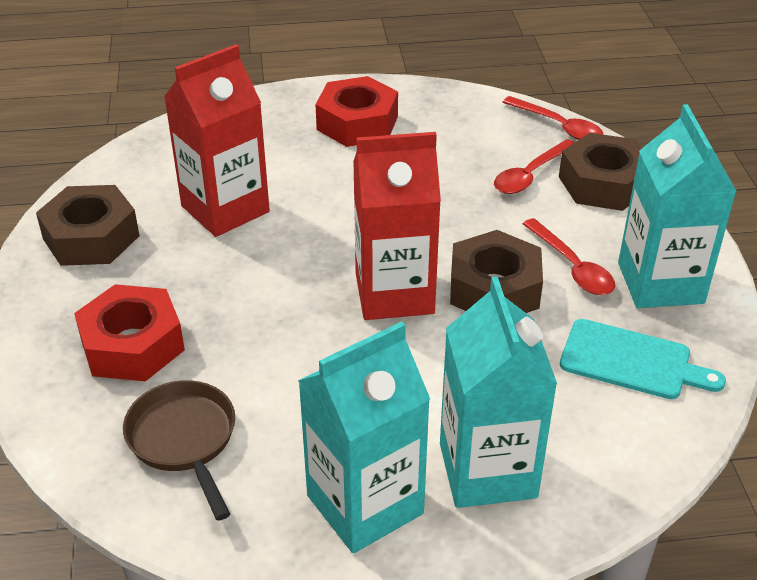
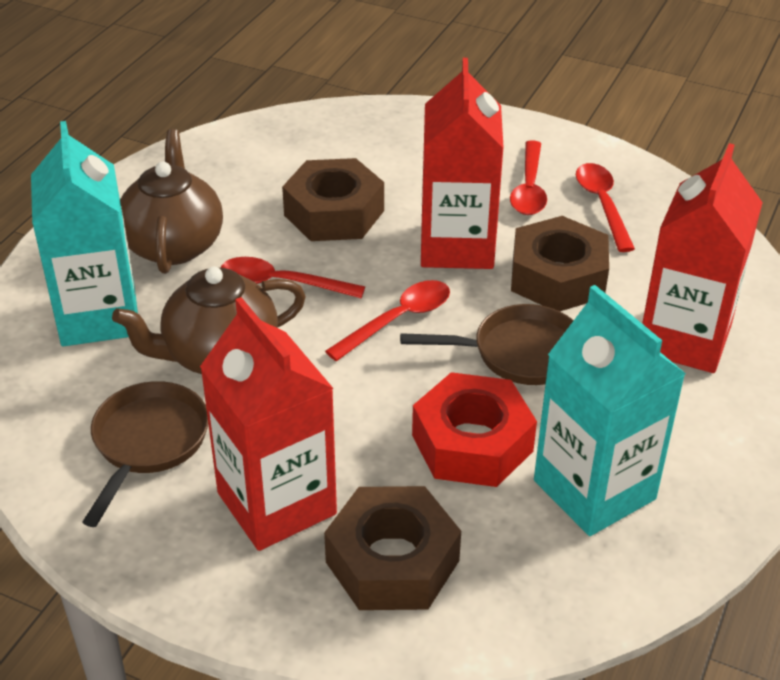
brown pan: [123,380,235,521] = 1 -> [82,381,208,527] [400,304,574,385] = 2
brown teapot: none = 0 -> [112,267,306,374] [120,129,223,274] = 2
red carton: [164,44,270,237] [353,132,441,320] = 2 -> [200,297,337,551] [421,58,504,269] [642,143,763,373] = 3
red nut: [74,284,185,381] [315,76,398,147] = 2 -> [412,372,537,487] = 1
red spoon: [494,139,575,194] [503,96,603,140] [523,218,615,295] = 3 -> [221,257,365,298] [325,280,450,361] [510,140,547,215] [576,163,635,252] = 4
turquoise carton: [298,321,430,553] [440,276,557,508] [618,104,737,308] = 3 -> [31,121,138,346] [534,285,686,536] = 2
turquoise cutting board: [560,319,726,399] = 1 -> none = 0

